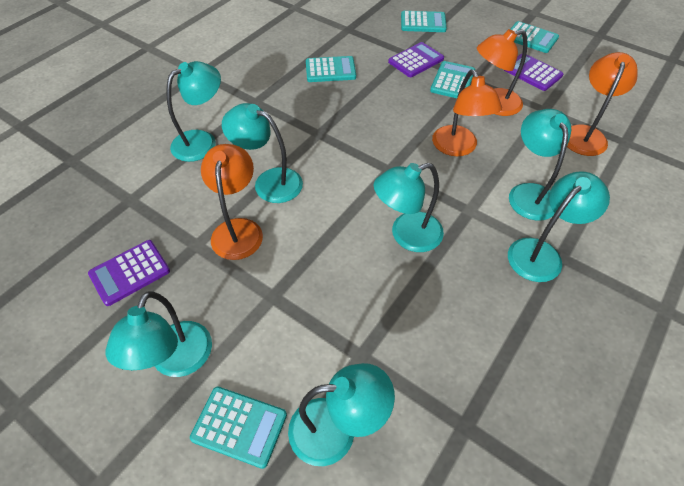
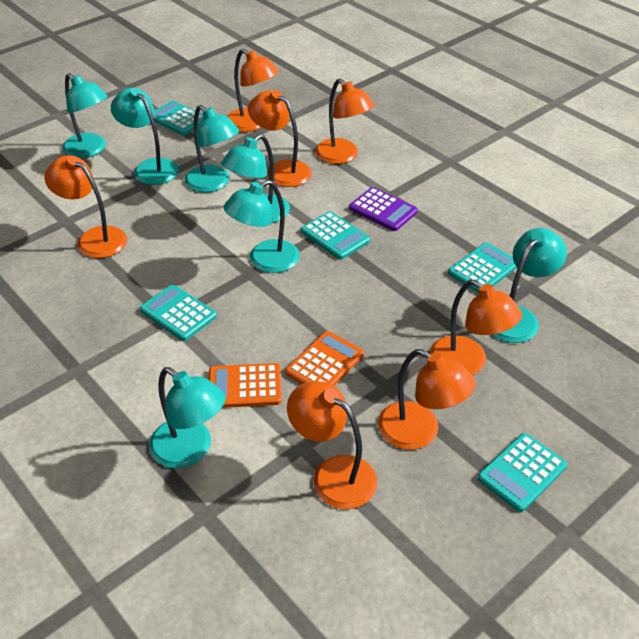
orange calculator: none = 0 -> [209,363,282,408] [285,331,364,386] = 2
orange lamp: [201,144,263,260] [432,70,502,156] [477,29,528,116] [567,52,638,156] = 4 -> [45,155,127,258] [227,49,279,132] [248,90,312,187] [287,381,377,509] [315,79,375,164] [378,349,476,450] [430,280,522,375] = 7
purple calculator: [88,240,170,306] [388,42,444,77] [504,54,563,91] = 3 -> [349,187,418,231] = 1

